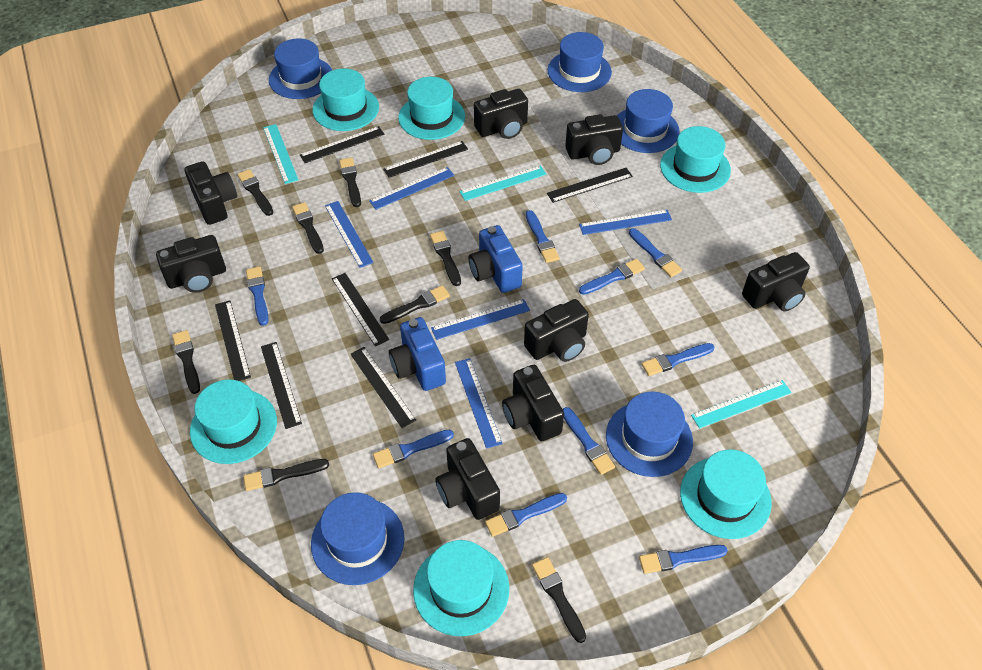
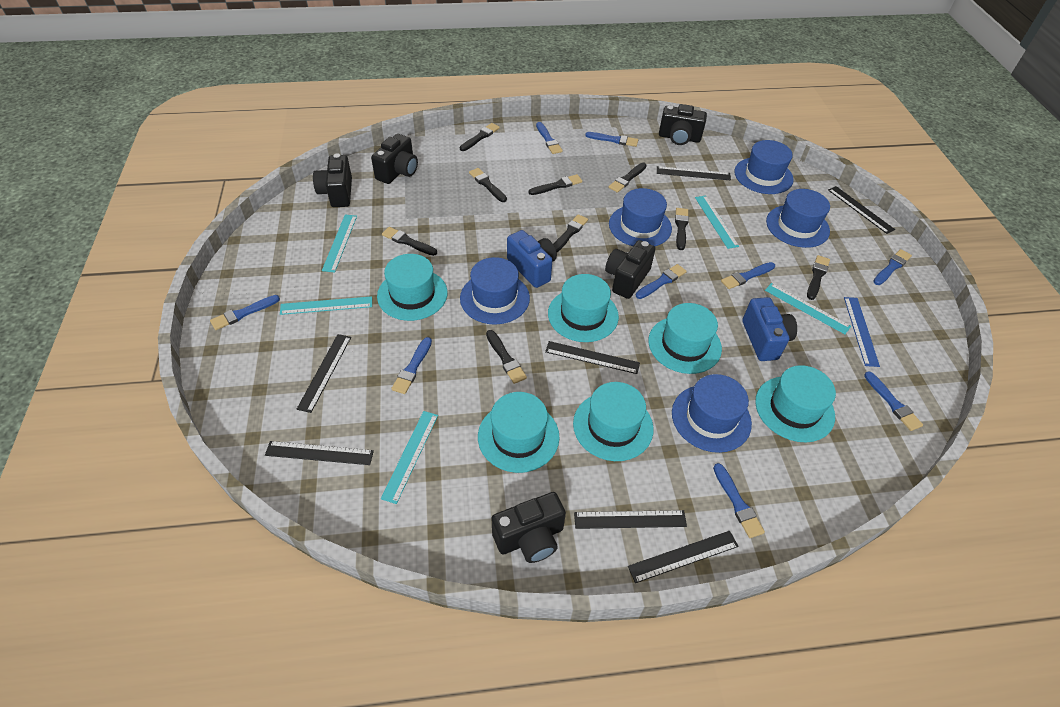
black brush: [172,330,200,394] [237,169,273,216] [243,459,329,491] [292,202,324,254] [339,157,361,207] [380,285,450,324] [430,231,461,286] [532,557,586,643] = 8 -> [382,227,437,256] [460,123,500,151] [469,168,507,202] [486,330,527,384] [529,174,582,195] [553,214,588,253] [609,163,647,193] [675,208,689,250] [807,255,830,300] = 9
black camera: [156,235,226,293] [185,161,237,225] [435,438,500,520] [474,89,528,139] [502,365,564,441] [524,299,589,362] [565,114,623,165] [742,252,810,312] = 8 -> [313,154,352,207] [371,134,418,184] [492,492,566,563] [605,240,655,299] [659,104,707,145] = 5
blue ruler: [325,201,374,268] [369,167,454,210] [431,299,530,340] [455,358,503,449] [579,210,672,235] = 5 -> [844,297,880,367] = 1
turquoise ruler: [263,124,298,184] [459,165,547,201] [691,380,792,428] = 3 -> [280,296,372,315] [322,215,357,272] [381,411,438,504] [695,195,739,249] [765,283,851,334] = 5

